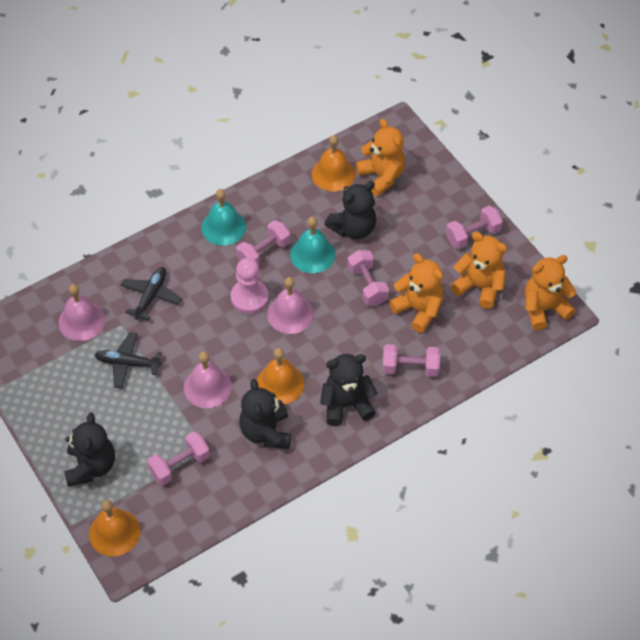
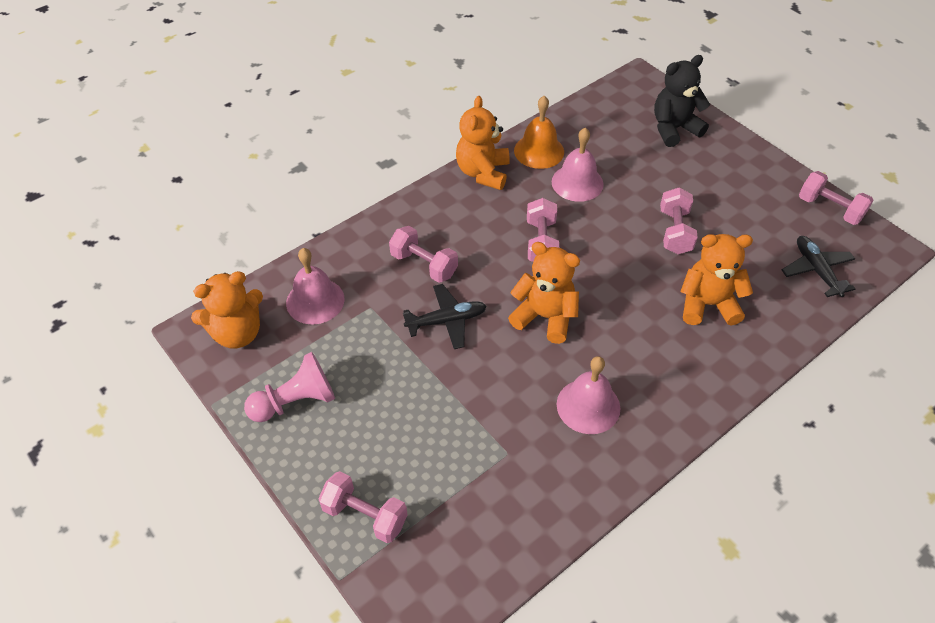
black teddy bear: [65,413,115,487] [239,379,291,449] [320,354,378,426] [325,181,376,239] = 4 -> [654,55,710,147] = 1
orange bell: [89,500,140,556] [257,348,304,404] [312,135,355,191] = 3 -> [514,96,564,169] = 1
turquoise bell: [201,189,246,246] [290,217,335,273] = 2 -> none = 0

